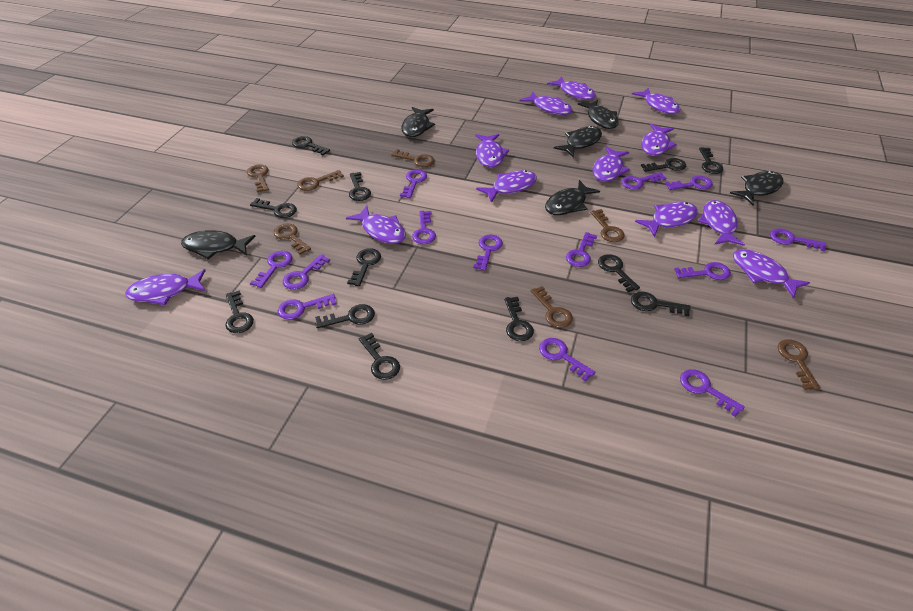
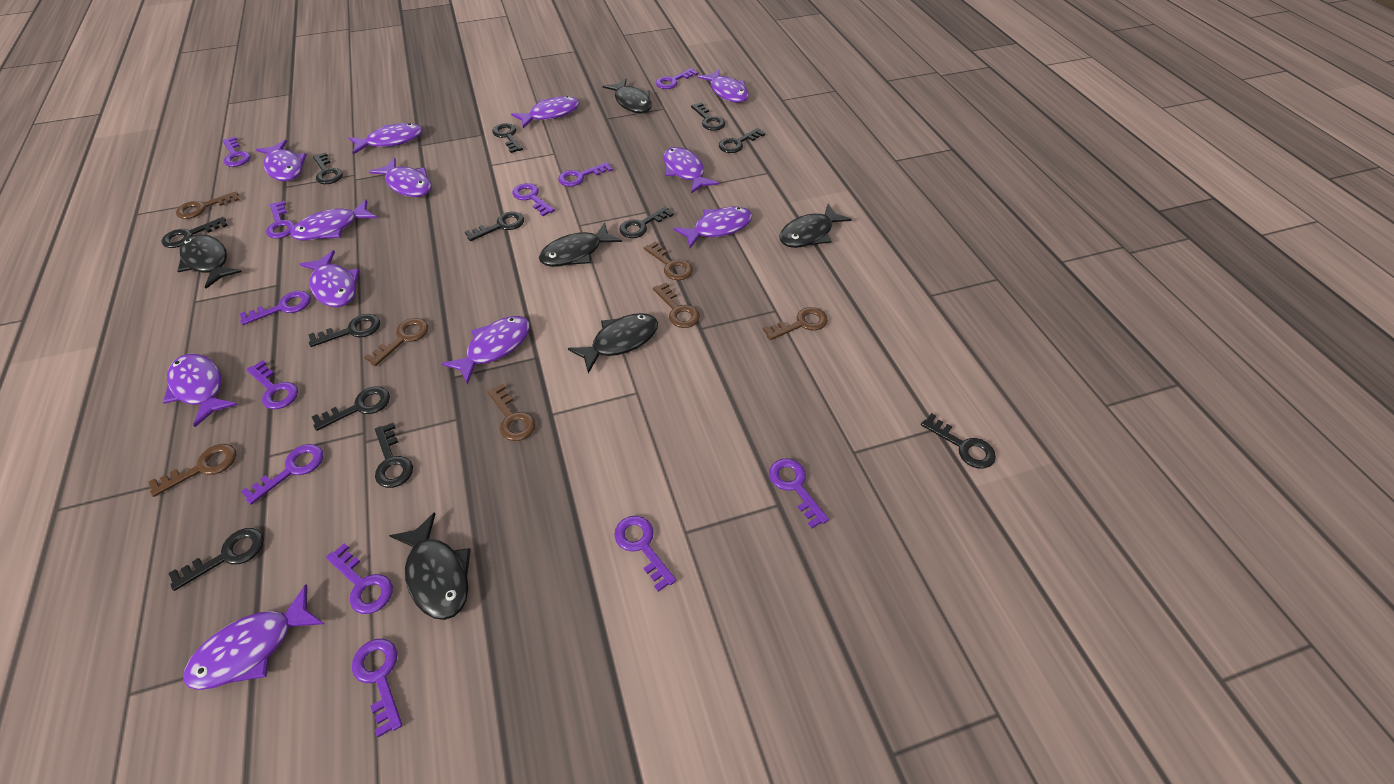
purple key: [250,250,292,288] [278,294,337,320] [283,254,330,290] [400,170,427,198] [412,211,436,244] [473,235,503,271] [539,338,595,381] [566,232,597,267] [621,172,667,190] [665,176,713,190] [674,262,731,280] [680,369,745,417] [770,228,826,251] = 13 -> [222,136,251,167] [239,291,311,325] [241,444,323,505] [246,360,298,409] [266,201,295,239] [326,543,393,614] [352,639,402,737] [512,183,555,216] [558,162,613,187] [614,516,676,592] [656,68,698,89] [769,459,829,528] = 12

